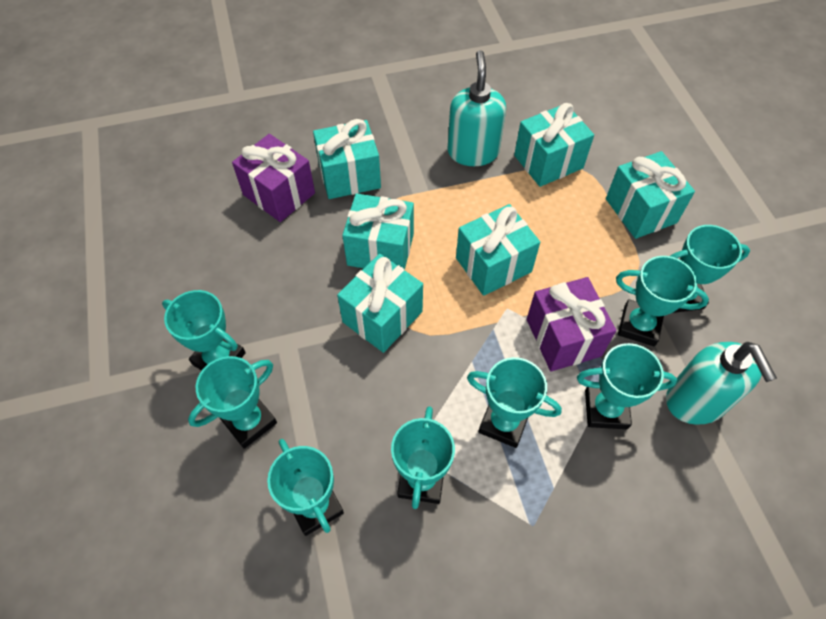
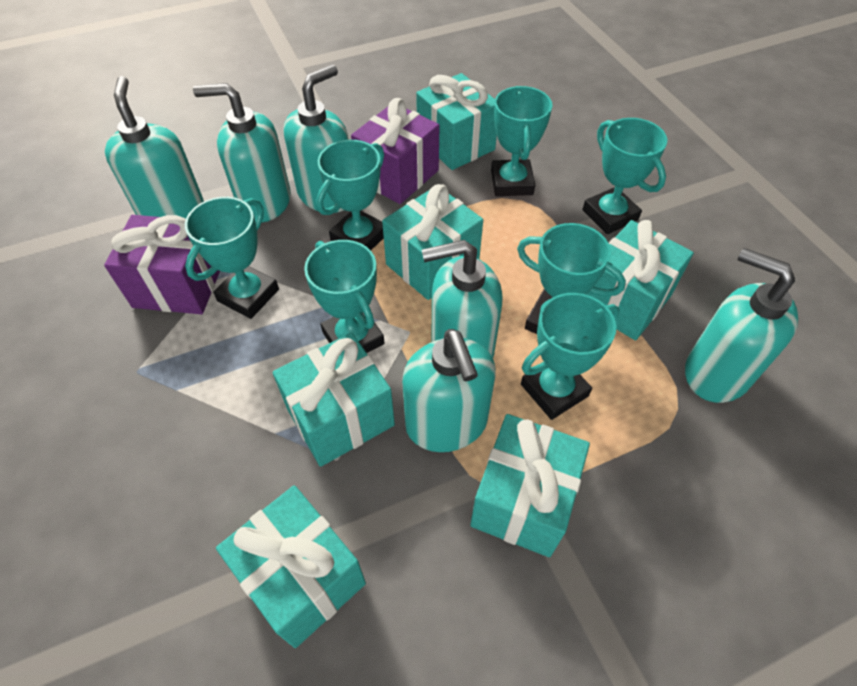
turquoise soap dispenser: [447,50,506,166] [666,342,777,425] = 2 -> [105,76,204,219] [193,83,291,223] [283,65,349,213] [402,329,496,452] [422,240,503,357] [685,248,798,403] = 6
turquoise trophy: [162,290,246,370] [188,356,277,449] [267,439,344,536] [391,406,455,509] [467,357,562,448] [577,343,677,429] [616,256,709,346] [670,225,750,313] = 8 -> [185,197,279,319] [304,240,384,353] [316,140,384,250] [491,86,552,196] [517,223,626,334] [521,293,620,420] [582,118,667,234] = 7

